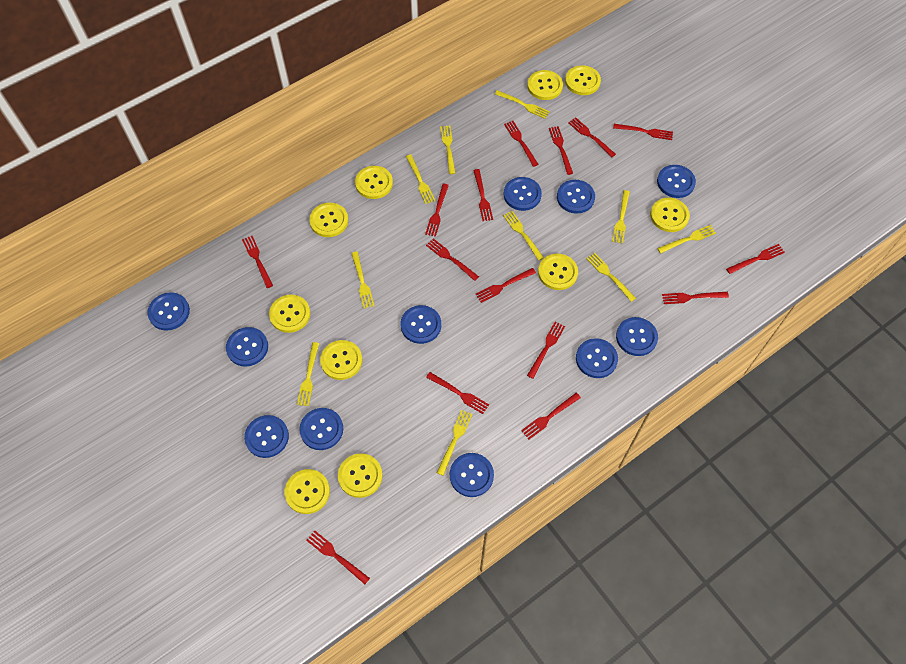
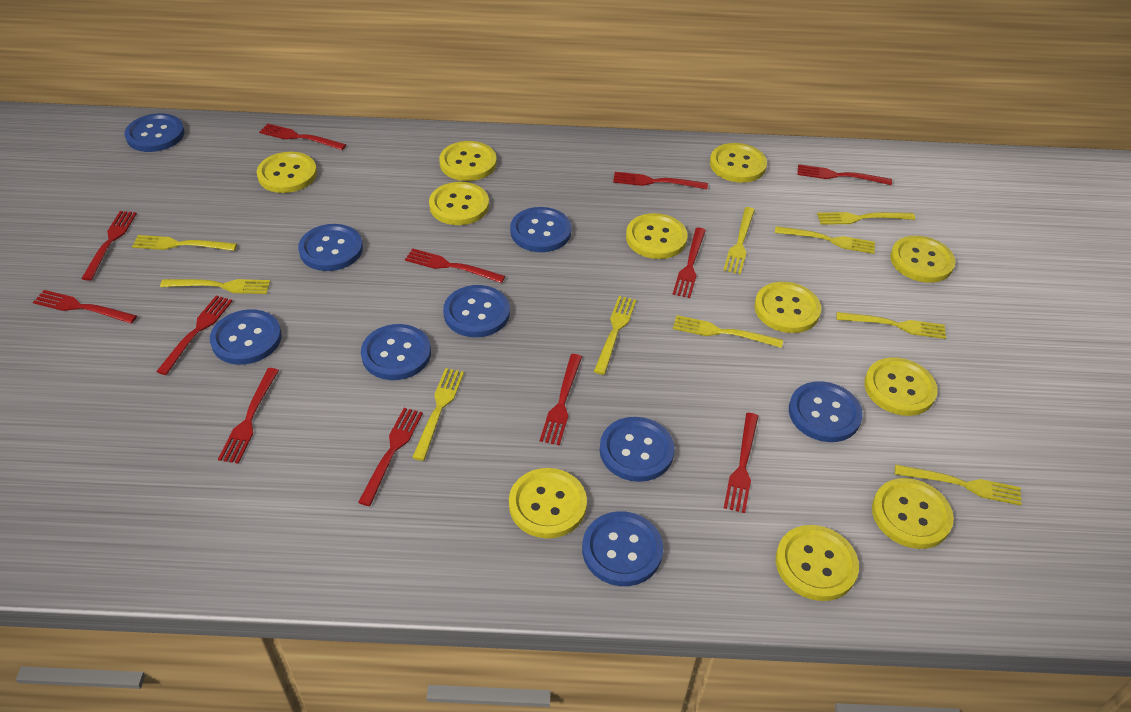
blue button: [147,292,190,331] [226,327,268,367] [244,415,289,458] [299,408,343,450] [401,305,441,344] [450,453,494,497] [504,177,542,211] [557,180,595,214] [576,338,618,378] [616,317,658,356] [657,165,696,198] = 11 -> [124,114,185,152] [210,309,282,365] [298,224,363,271] [361,324,431,380] [443,285,510,337] [510,207,571,252] [582,511,663,586] [600,417,675,482] [789,381,863,442] = 9
red fork: [242,236,273,288] [306,530,370,584] [425,184,449,237] [426,238,479,281] [426,372,489,414] [473,169,493,221] [476,268,536,303] [504,121,539,167] [521,393,581,439] [527,322,565,379] [549,126,573,175] [568,117,616,157] [613,124,673,140] [662,292,729,304] [726,244,785,274] = 15 -> [33,290,137,324] [81,211,137,281] [156,295,232,375] [218,368,279,464] [259,123,346,150] [358,408,423,506] [405,248,505,283] [540,354,582,446] [613,172,708,189] [673,228,706,298] [724,413,758,513] [797,164,892,185] = 12
yellow button: [269,295,311,333] [284,469,330,514] [309,203,348,237] [320,340,362,380] [338,453,383,498] [355,166,393,199] [527,70,563,100] [538,254,578,290] [565,65,601,95] [650,198,690,232] = 10 -> [257,152,317,193] [429,182,489,225] [439,141,497,181] [509,468,587,538] [626,213,687,259] [710,143,767,183] [754,282,821,333] [776,525,859,601] [864,357,938,416] [872,478,954,549] [890,236,955,283] = 11

